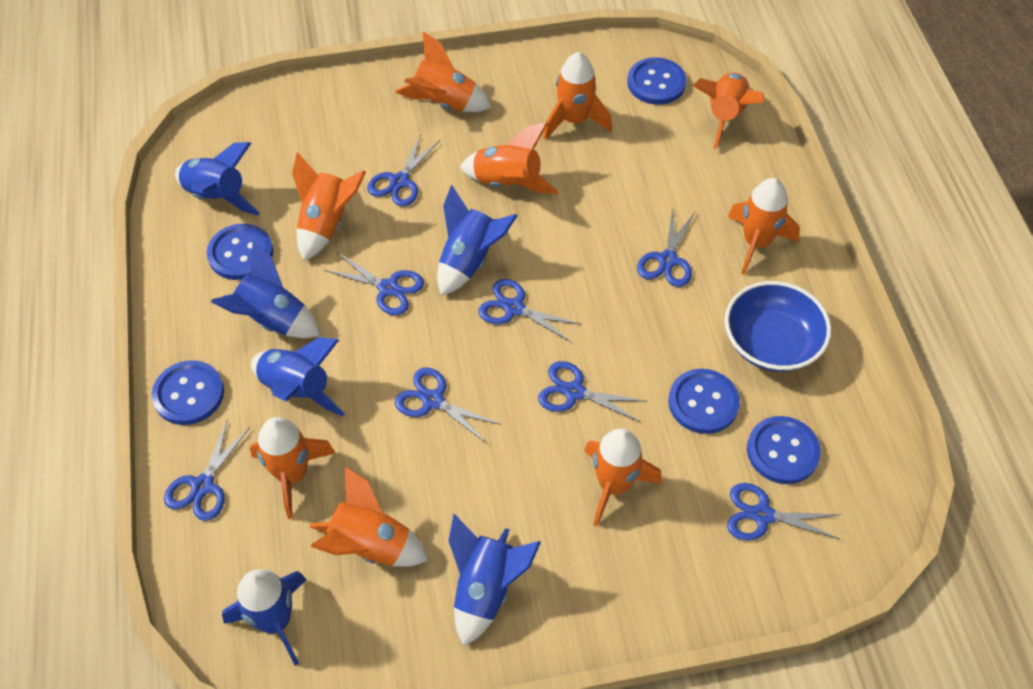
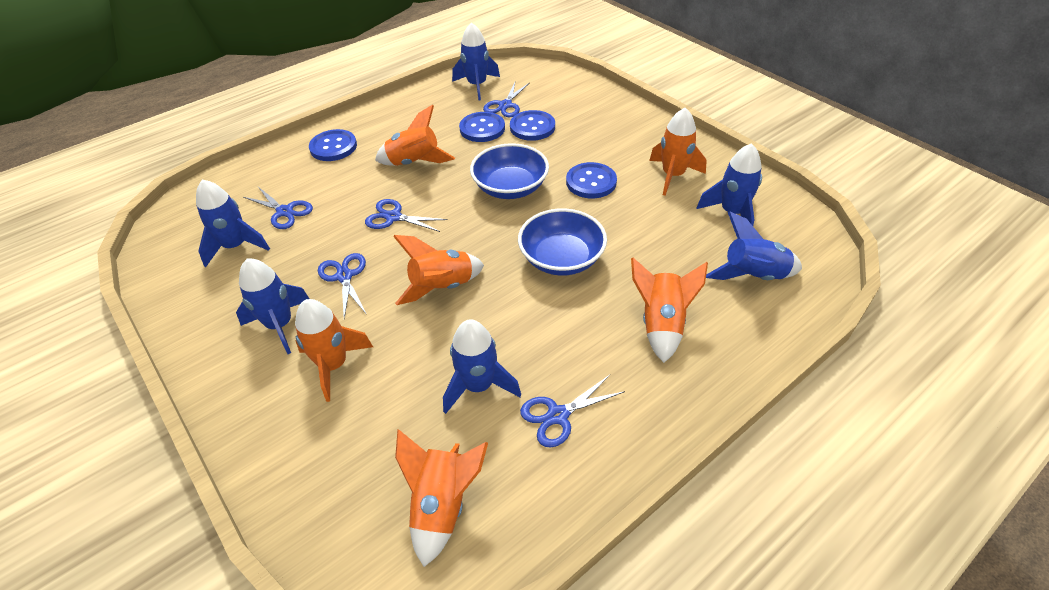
blue bowl: [725,281,831,372] = 1 -> [470,143,549,199] [518,208,607,276] = 2
blue button: [152,360,224,425] [207,224,273,280] [627,57,686,105] [668,369,740,434] [747,416,821,484] = 5 -> [309,129,357,161] [459,112,505,142] [510,110,555,141] [566,162,617,198] = 4
blue scissors: [164,419,251,521] [324,252,424,316] [367,133,440,207] [395,367,501,444] [478,279,582,342] [538,361,648,422] [637,207,695,287] [727,483,841,541] = 8 -> [243,187,313,229] [318,253,367,318] [365,199,448,232] [483,82,529,117] [520,375,625,448] = 5
orange rocket: [250,417,335,519] [292,152,366,261] [309,466,429,567] [395,31,491,112] [460,122,559,194] [543,52,612,140] [584,428,662,526] [693,72,764,149] [728,178,800,275] = 9 -> [295,299,373,402] [375,105,455,166] [393,235,484,305] [395,429,488,567] [631,258,708,363] [649,108,707,196] = 6

